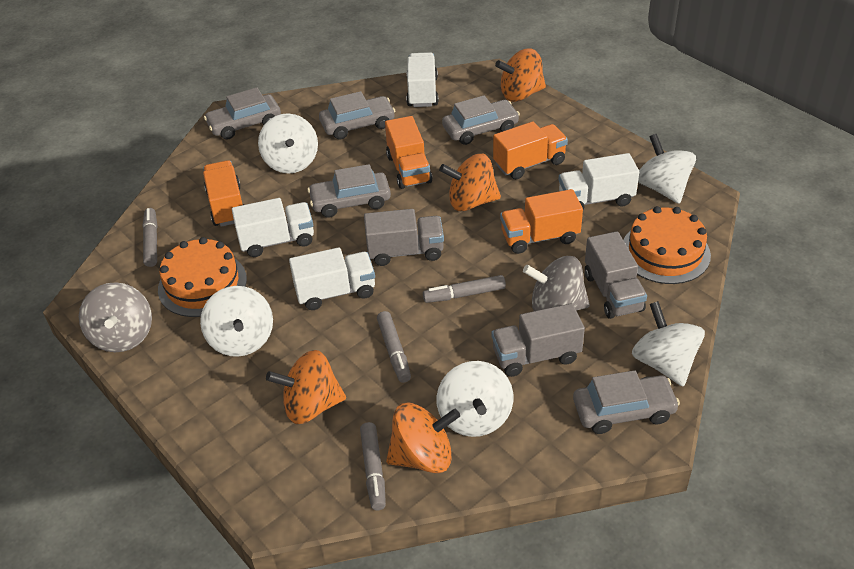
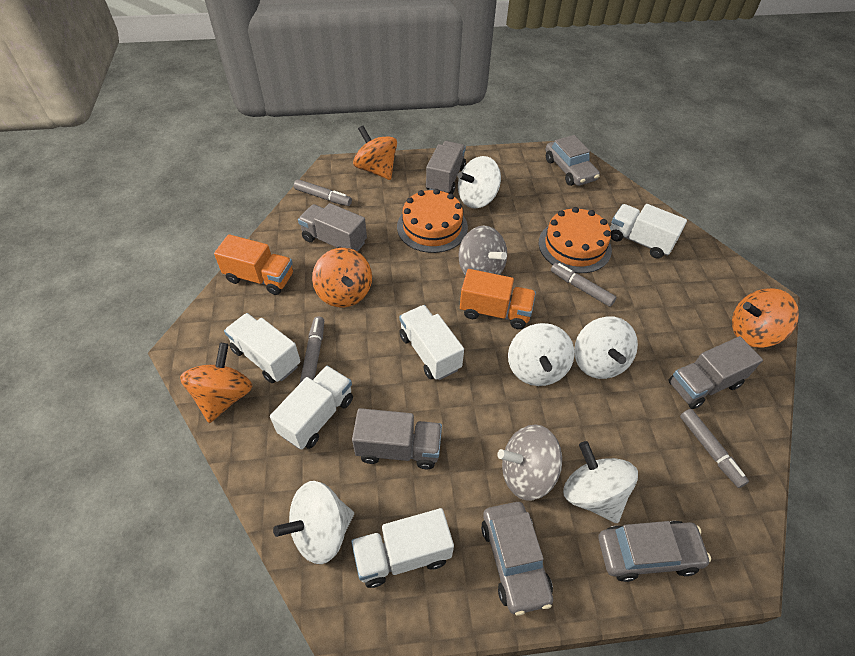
grey car: [204,87,281,140] [307,164,391,218] [319,91,396,139] [442,95,520,145] [573,370,680,434] = 5 -> [481,502,553,615] [546,135,600,186] [599,521,711,582] = 3
grey truck: [364,209,444,266] [492,303,585,377] [585,231,647,319] = 3 -> [298,203,367,252] [352,408,442,469] [426,141,466,194] [668,336,763,409] = 4
orange truck: [203,160,244,227] [385,116,432,189] [493,121,568,179] [500,189,583,254] = 4 -> [214,234,293,295] [460,269,536,329] = 2
white truck: [232,198,314,257] [289,247,375,310] [406,52,439,107] [558,153,639,210] = 4 -> [224,313,301,383] [270,366,353,450] [351,508,454,588] [399,305,464,380] [610,204,687,259] = 5

